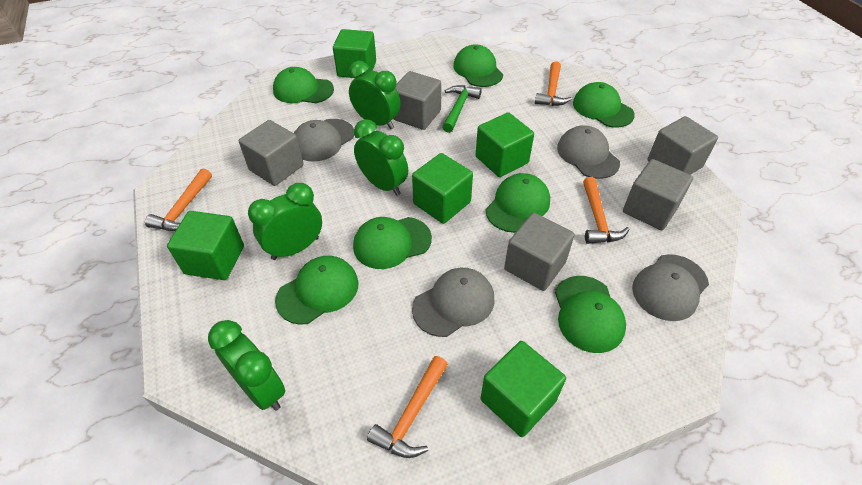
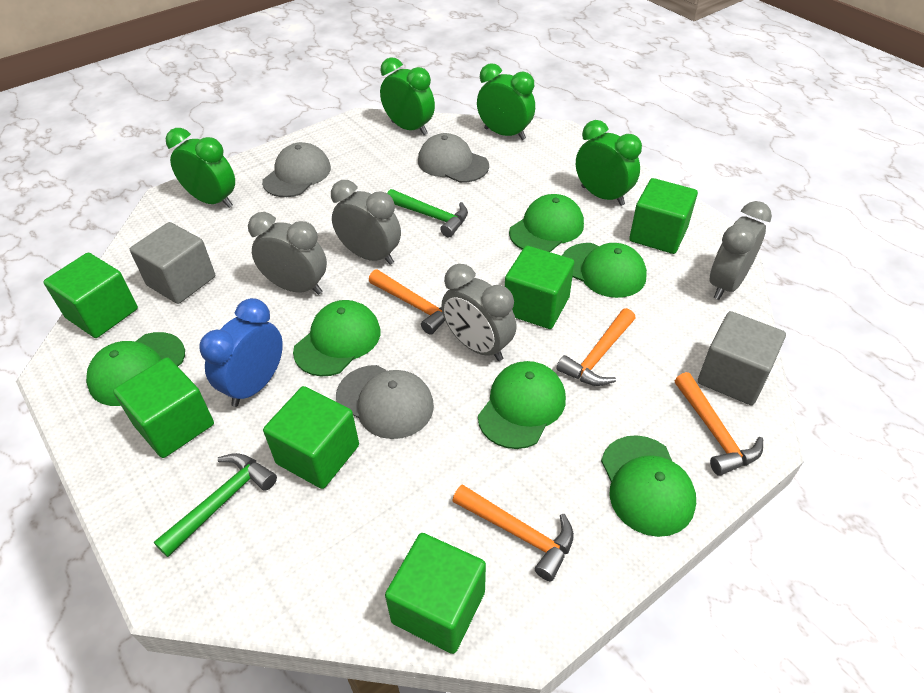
blue clock: none = 0 -> [199,298,283,407] = 1
green cap: [273,67,334,103] [275,256,358,325] [353,217,432,269] [453,44,503,87] [486,173,550,233] [555,276,626,353] [573,82,635,128] = 7 -> [86,332,185,406] [293,300,381,377] [478,361,566,449] [509,194,584,252] [562,243,647,298] [601,435,696,537] = 6
green cube: [167,211,244,280] [333,29,376,78] [412,153,473,224] [475,112,534,177] [480,341,566,437] = 5 -> [43,253,138,338] [113,357,214,458] [263,386,359,489] [385,533,486,654] [505,246,574,329] [629,178,698,254] = 6
green hammer: [442,85,482,133] = 1 -> [154,453,277,557] [387,189,468,237] = 2
grey cap: [294,119,354,162] [412,268,494,337] [557,125,620,179] [632,254,709,321] = 4 -> [262,142,331,197] [336,365,434,439] [418,133,489,183] = 3
grey clock: none = 0 -> [248,212,327,295] [331,180,401,265] [441,264,517,361] [709,201,772,300] = 4
grey cube: [239,120,304,186] [393,71,441,130] [504,213,575,291] [623,159,693,230] [647,116,718,175] = 5 -> [130,222,215,304] [698,311,786,405] = 2

